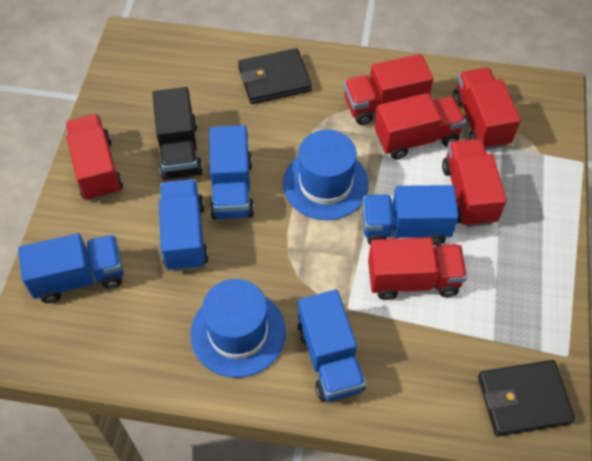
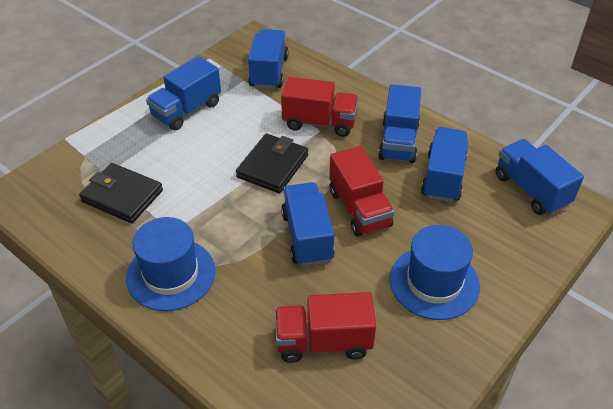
black truck: [152,87,203,180] = 1 -> none = 0
blue truck: [18,233,124,303] [159,179,209,271] [209,125,254,219] [297,290,366,402] [363,185,459,246] = 5 -> [146,56,221,130] [248,29,289,89] [281,182,335,266] [378,84,421,163] [421,127,468,202] [496,139,584,215] = 6
red truck: [65,114,123,202] [344,54,433,125] [368,237,467,300] [374,93,466,160] [442,139,507,227] [453,68,521,150] = 6 -> [275,292,376,363] [281,77,359,137] [329,146,395,237] = 3

